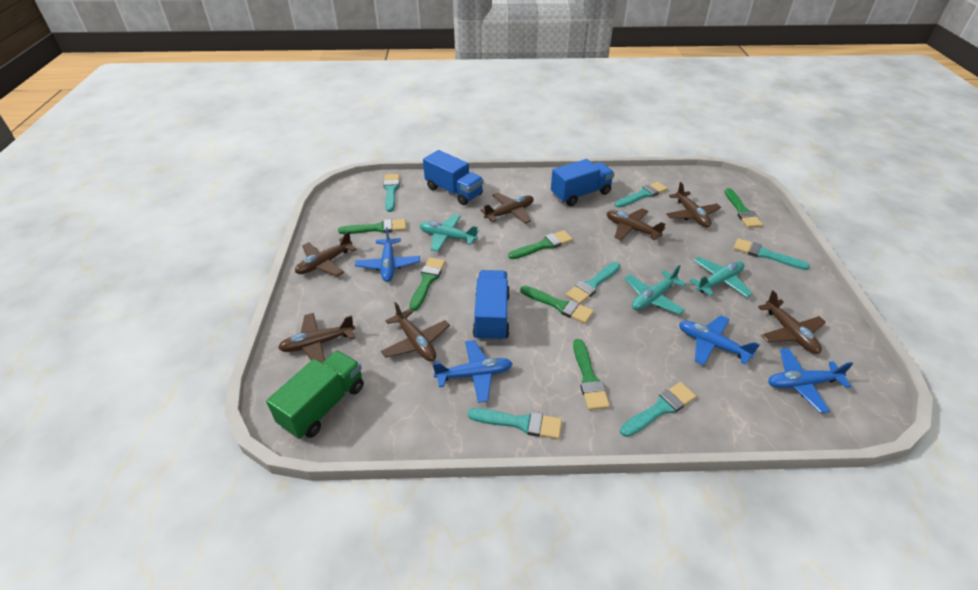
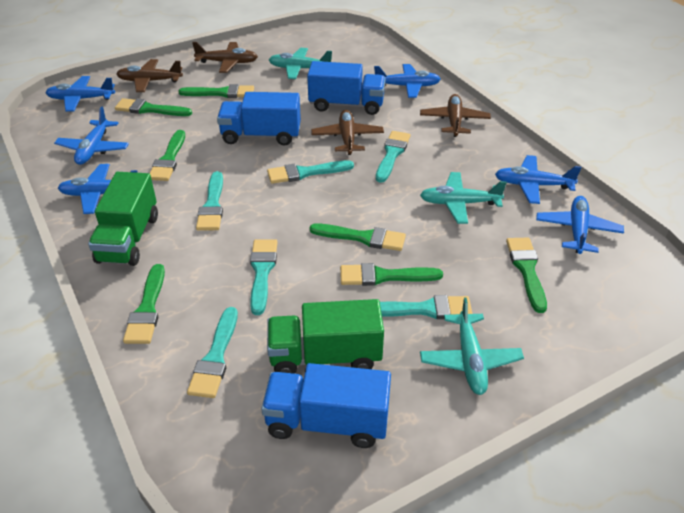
blue plane: [355,227,420,282] [432,340,513,403] [679,315,760,365] [768,348,853,413] = 4 -> [45,76,115,112] [54,107,129,165] [58,164,138,214] [374,64,441,98] [495,155,582,204] [536,196,624,254] = 6
brown plane: [278,313,355,363] [295,231,357,276] [381,302,450,361] [480,193,534,224] [607,208,665,240] [666,182,721,227] [758,290,826,354] = 7 -> [117,59,183,92] [192,42,258,73] [311,110,384,155] [420,94,491,137] = 4
green brush: [338,219,406,234] [409,257,446,311] [508,230,573,259] [520,286,594,324] [573,339,610,410] [725,188,763,228] = 6 -> [115,98,192,116] [123,264,165,344] [149,130,185,181] [178,84,254,98] [309,223,406,251] [340,263,443,286] [506,238,547,313] = 7
green truck: [266,350,364,439] = 1 -> [88,172,158,266] [267,299,384,374] = 2

